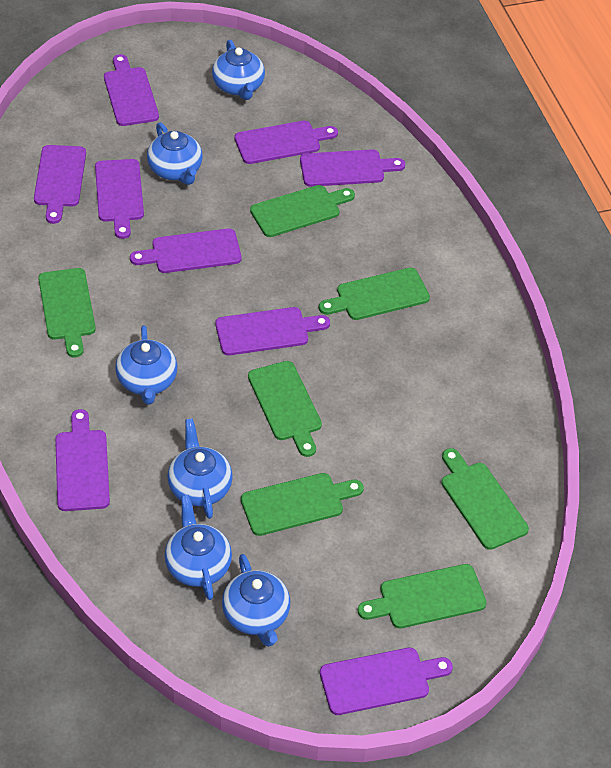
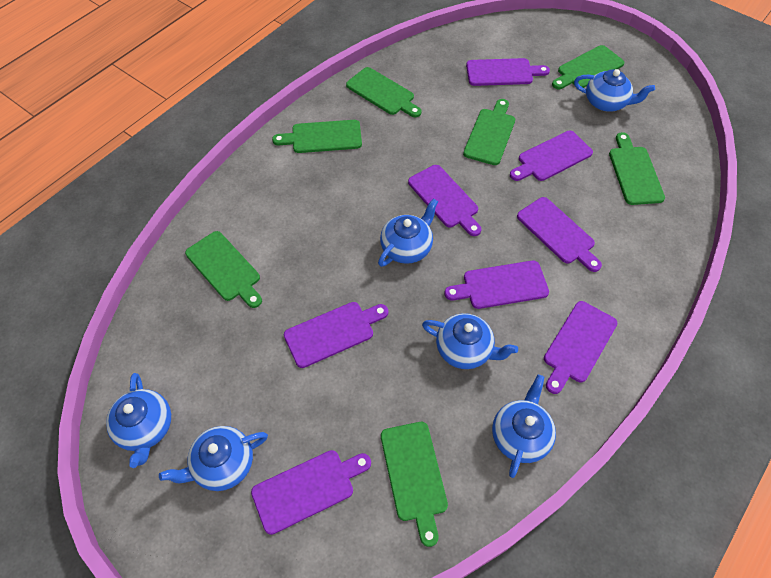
purple cutting board: [34,145,86,224] [55,409,110,511] [95,159,144,239] [104,54,159,126] [130,228,242,273] [215,307,330,355] [234,121,338,164] [300,149,405,187] [320,648,453,715] = 9 -> [251,450,371,535] [284,302,389,368] [408,165,481,236] [444,261,549,309] [466,58,550,86] [510,131,593,181] [517,197,602,272] [544,301,618,394] = 8

